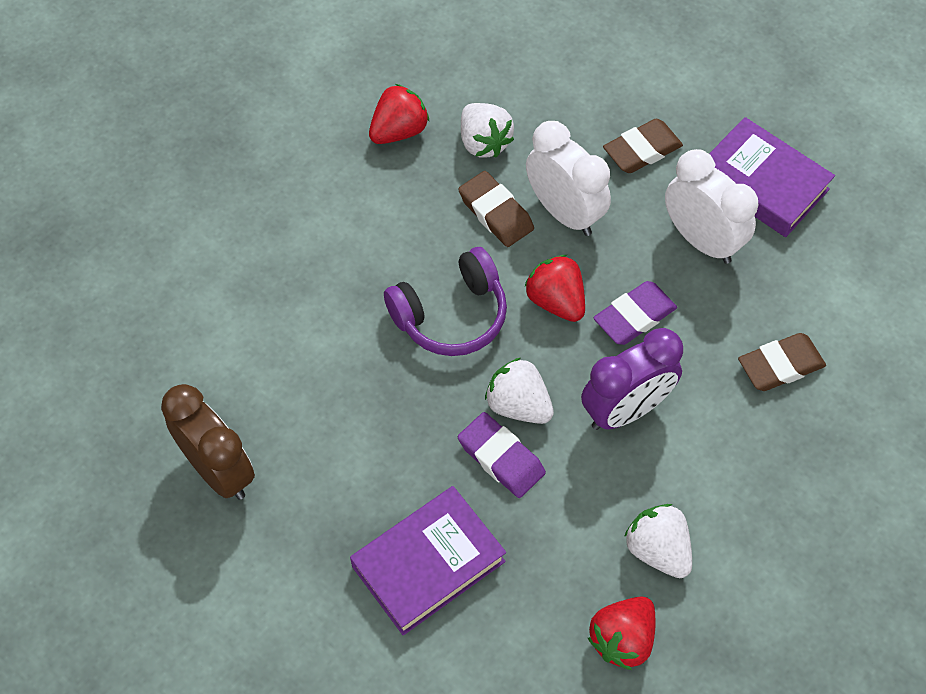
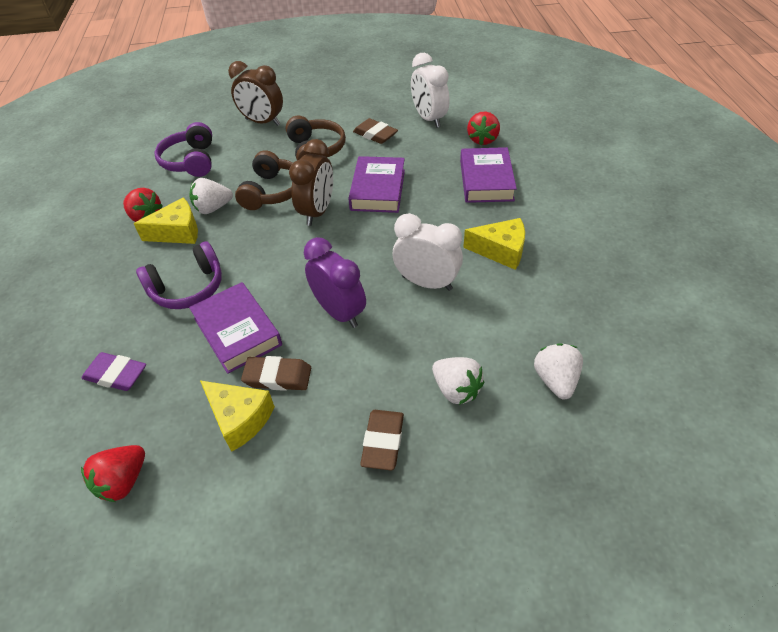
brown clock: [161,384,255,500] = 1 -> [228,61,283,126] [289,139,333,226] = 2
brown headphones: none = 0 -> [235,150,293,210] [286,115,346,160] = 2
purple book: [350,486,506,635] [709,117,835,237] = 2 -> [189,282,282,374] [348,156,405,213] [460,147,517,203] = 3
purple eraser: [458,412,546,498] [593,281,677,345] = 2 -> [81,352,146,391] = 1
purple headphones: [384,247,507,356] = 1 -> [136,242,222,309] [154,122,212,177] = 2
yellow cheese: none = 0 -> [133,198,198,244] [200,381,275,452] [463,218,525,270] = 3

